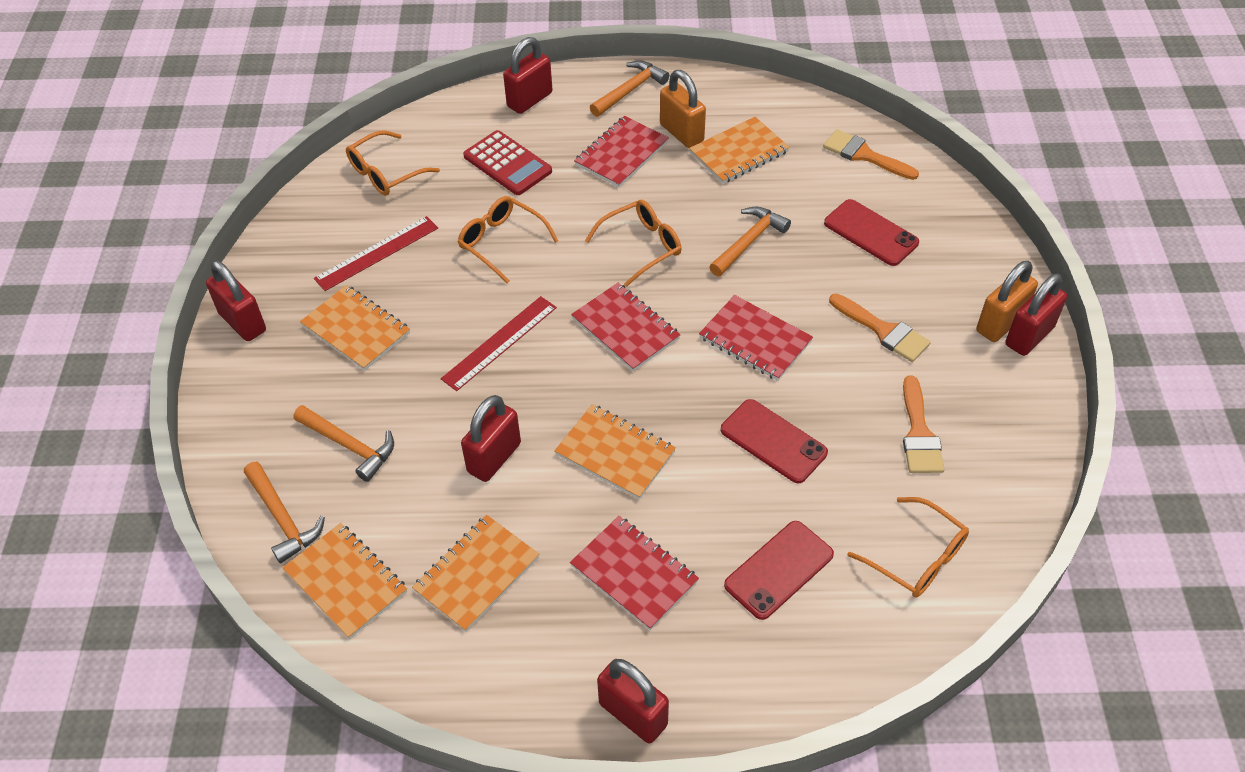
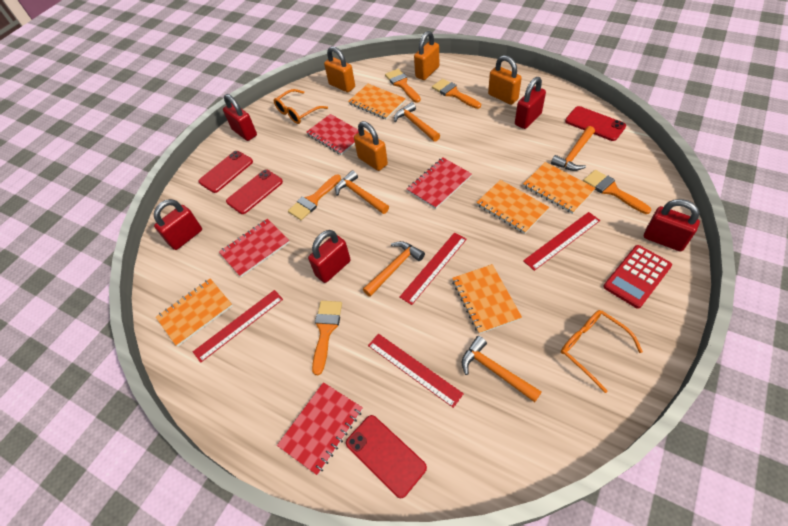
orange brush: [823,129,919,180] [829,294,931,362] [903,376,944,473] = 3 -> [288,175,341,220] [312,301,342,375] [385,69,421,103] [432,79,481,109] [583,170,651,214] = 5
orange glasses: [346,130,440,196] [458,196,558,283] [585,200,682,287] [847,497,969,597] = 4 -> [274,89,328,124] [561,310,643,393] = 2
orange hammer: [244,462,325,563] [293,405,394,482] [590,61,669,117] [709,206,791,276] = 4 -> [335,170,389,214] [363,241,425,297] [394,102,440,142] [462,336,542,402] [551,126,595,171] = 5
orange padlock: [660,70,706,148] [976,261,1038,342] = 2 -> [324,46,355,92] [354,121,388,171] [414,31,439,80] [488,55,522,105] = 4
red phone: [721,399,828,483] [724,521,834,620] [824,199,919,266] = 3 -> [199,151,253,193] [226,170,283,214] [346,415,427,498] [565,106,626,141] = 4
red ruler: [314,216,438,291] [441,296,557,391] = 2 -> [193,290,283,363] [368,334,464,408] [400,232,467,305] [523,212,600,271] = 4

